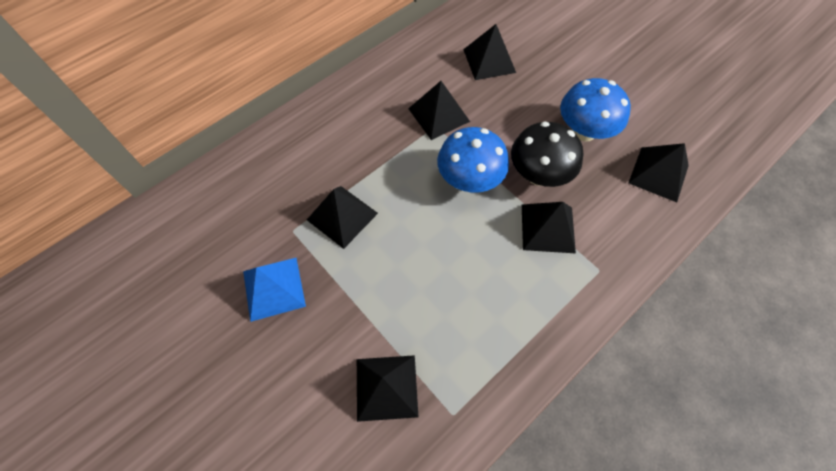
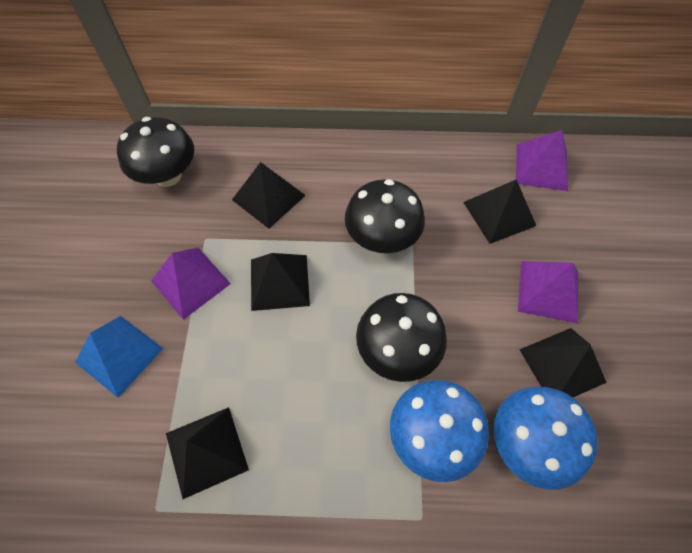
black mushroom: [511,122,583,187] = 1 -> [117,117,194,187] [345,179,425,253] [356,293,447,382] = 3
black pyramid: [307,186,378,249] [357,355,418,422] [408,81,470,140] [463,24,516,80] [522,202,576,253] [628,143,689,202] = 6 -> [166,407,249,499] [232,162,306,229] [251,253,310,311] [463,179,536,244] [519,328,607,397] = 5
purple pyramid: none = 0 -> [151,247,231,320] [516,130,568,191] [518,261,578,323] = 3

